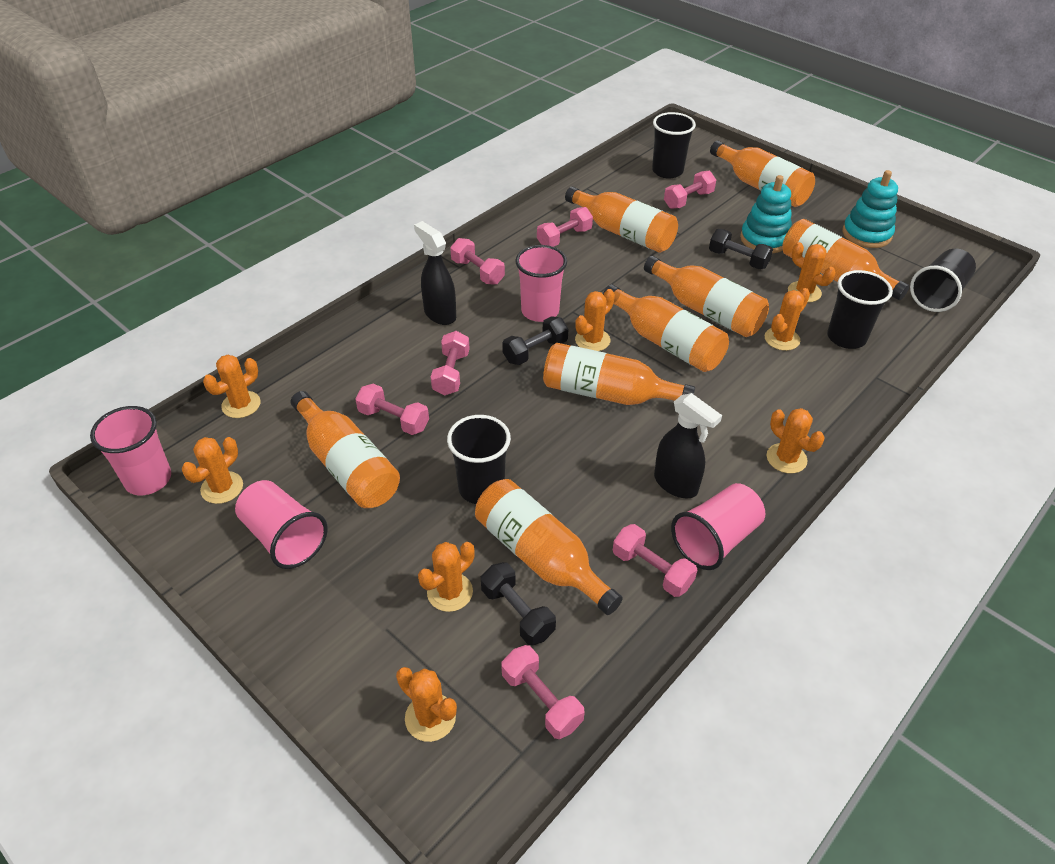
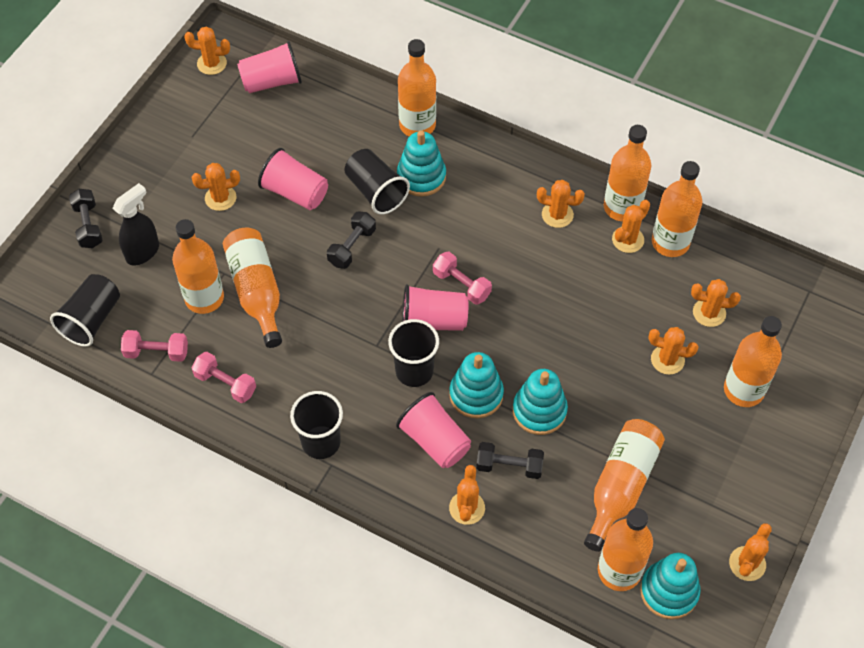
black spray bottle: [414,221,456,325] [654,393,722,498] = 2 -> [112,183,159,265] = 1
pink dumbbell: [355,384,429,435] [431,331,470,395] [450,238,505,285] [501,645,585,739] [537,207,593,247] [613,524,698,597] [664,171,716,209] = 7 -> [121,330,188,362] [192,352,256,403] [433,252,492,305] = 3
turquoise stacking toy: [740,175,792,254] [843,170,898,248] = 2 -> [397,130,446,197] [449,352,504,418] [513,369,568,435] [640,553,700,619] = 4

